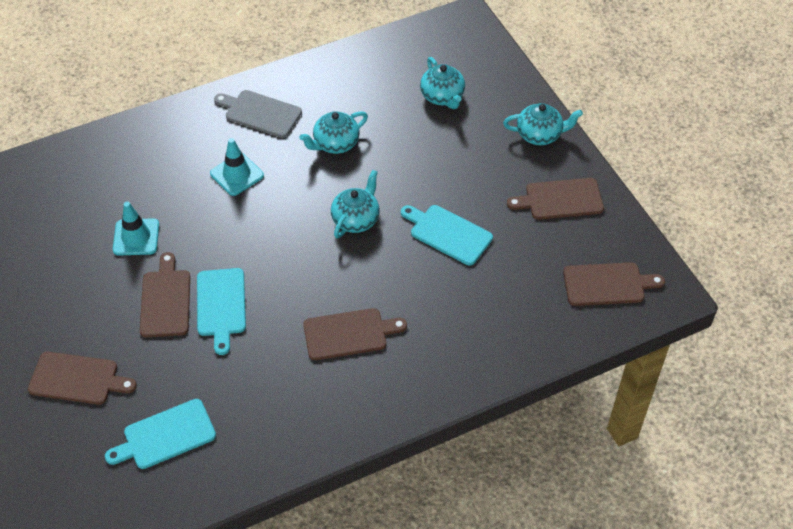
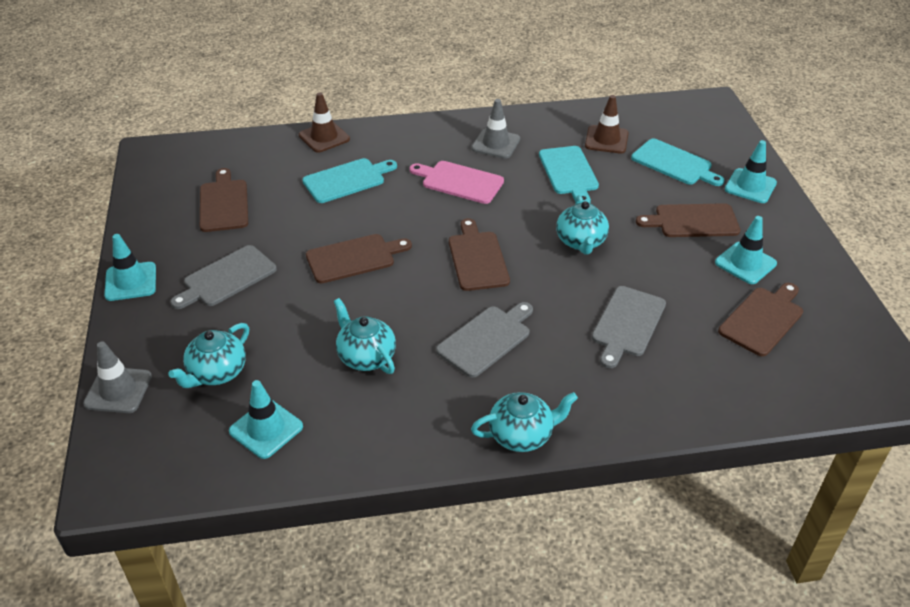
brown traffic cone: none = 0 -> [299,92,350,153] [585,95,629,154] = 2
grey cutting board: [214,90,302,138] = 1 -> [170,245,277,309] [436,302,533,378] [592,286,666,368] = 3
grey traffic cone: none = 0 -> [83,341,152,413] [471,99,520,159] = 2
pink cutting board: none = 0 -> [409,161,504,204] = 1
turquoise traffic cone: [113,202,159,255] [210,138,264,196] = 2 -> [104,234,156,301] [229,380,303,459] [715,216,777,284] [725,140,777,203] = 4

